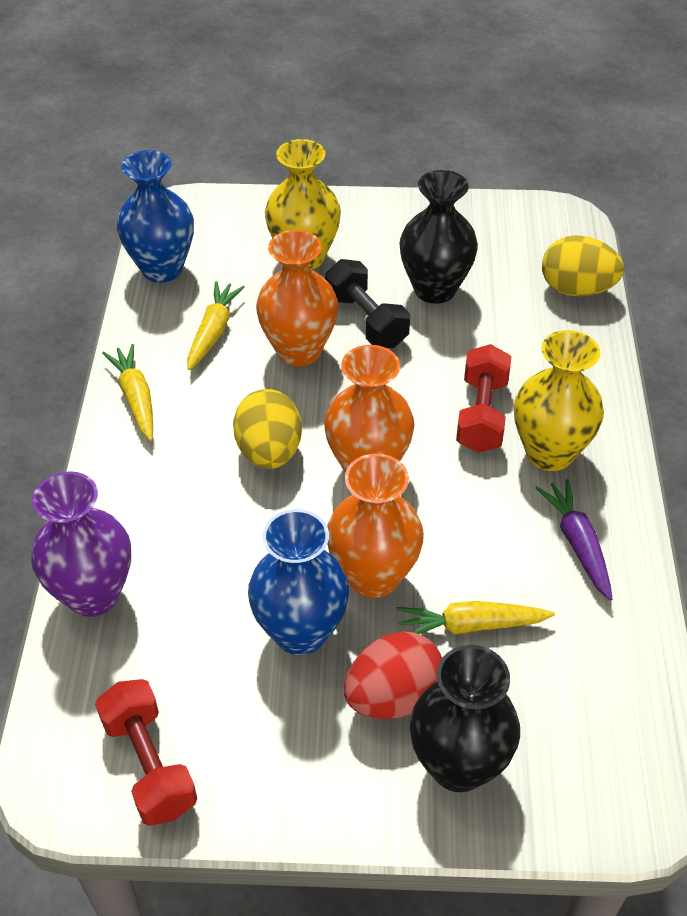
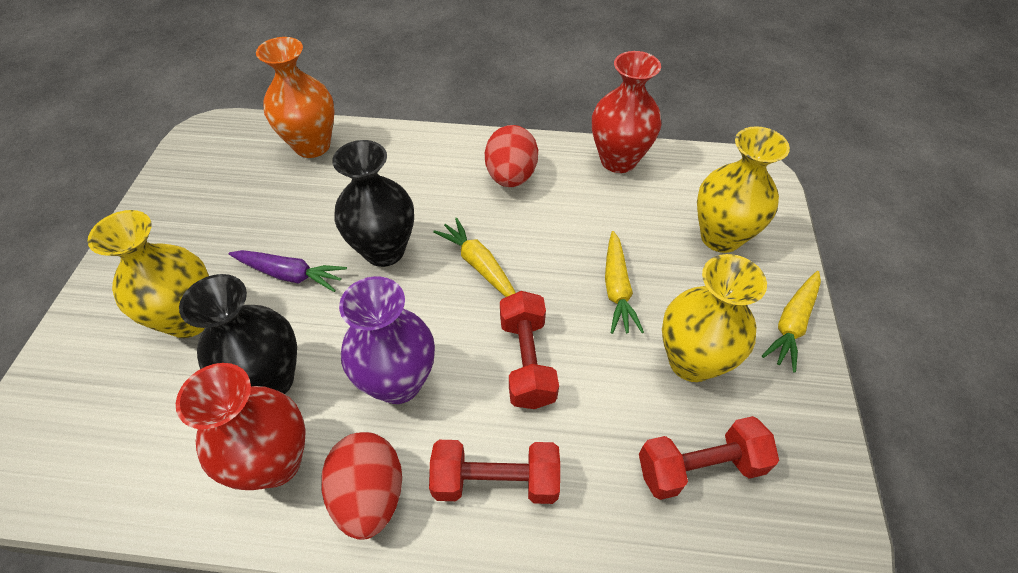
black dumbbell: [325,259,410,348] = 1 -> none = 0
blue vase: [117,150,194,283] [248,509,349,655] = 2 -> none = 0
orange vase: [256,230,339,366] [324,345,415,472] [327,453,424,598] = 3 -> [256,37,335,158] = 1
red dumbbell: [95,679,197,826] [456,344,511,453] = 2 -> [429,440,560,504] [500,291,559,409] [639,416,779,500] = 3
red egg: [344,632,442,719] = 1 -> [321,432,402,540] [485,125,538,187] = 2
red vase: none = 0 -> [176,363,306,490] [592,51,662,173] = 2
yellow egg: [233,389,302,469] [542,235,624,297] = 2 -> none = 0
yellow vase: [265,139,341,270] [514,330,604,471] = 2 -> [88,210,209,338] [662,254,767,382] [697,126,790,253] = 3

